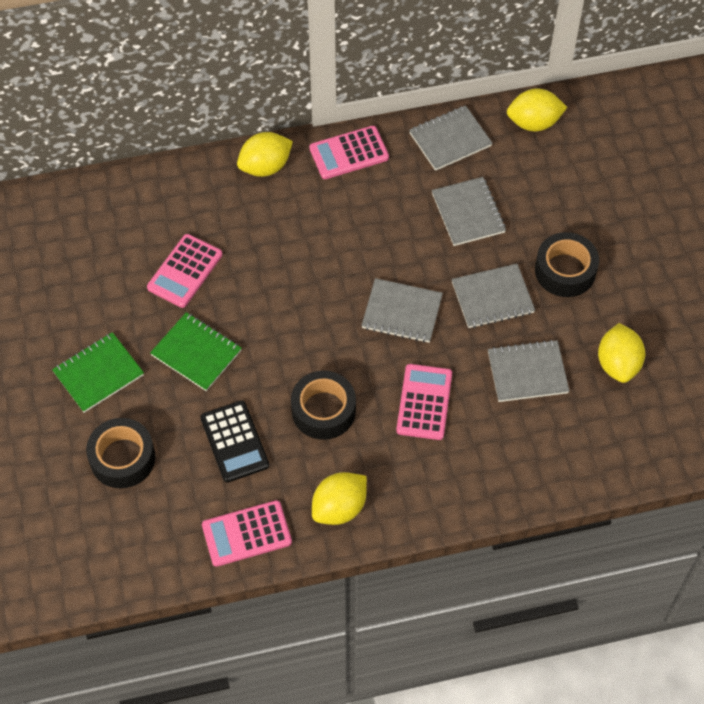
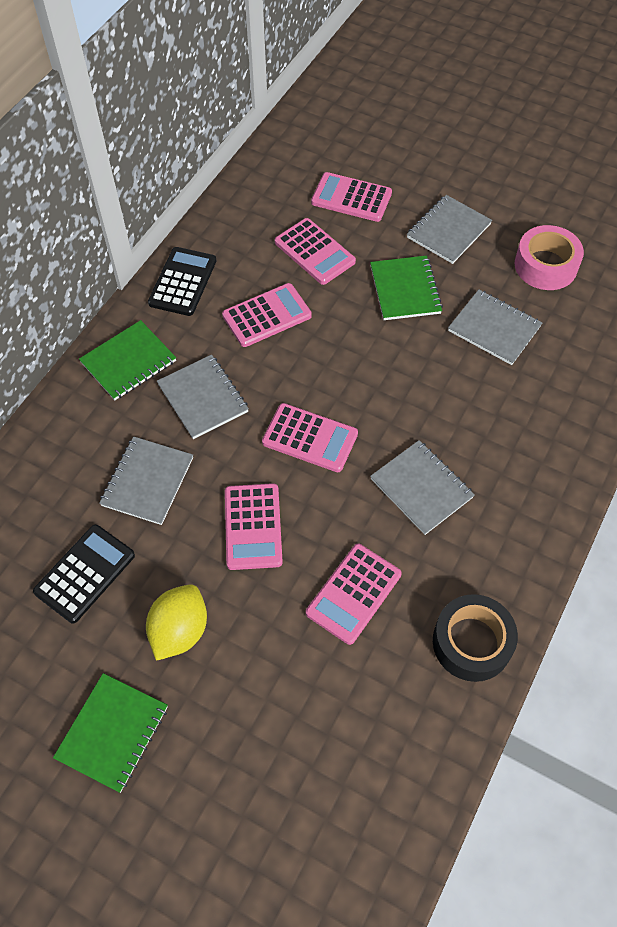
black calculator: [200,400,269,483] = 1 -> [33,525,135,623] [148,247,216,316] = 2
black tape: [86,418,155,488] [291,371,356,440] [535,232,599,297] = 3 -> [433,594,518,682] = 1
green notebook: [52,332,144,413] [150,312,242,391] = 2 -> [53,673,168,793] [79,320,176,400] [370,255,443,320] = 3
pink calculator: [147,234,222,308] [202,500,292,567] [309,126,389,179] [396,364,452,440] = 4 -> [222,283,312,347] [225,483,283,570] [262,403,358,472] [275,218,356,285] [306,544,402,645] [311,172,392,222] = 6
pink tape: none = 0 -> [515,225,584,290] = 1
yellow lemon: [237,132,293,177] [312,472,367,525] [507,88,567,131] [598,323,645,383] = 4 -> [146,584,207,661] = 1

